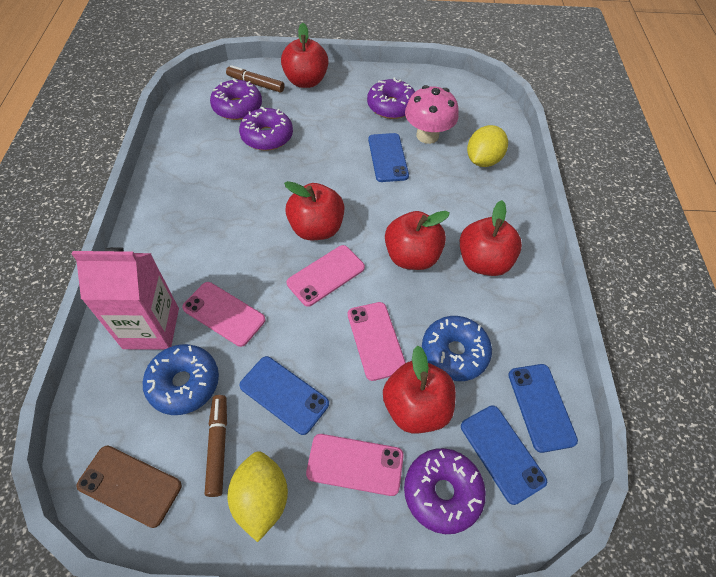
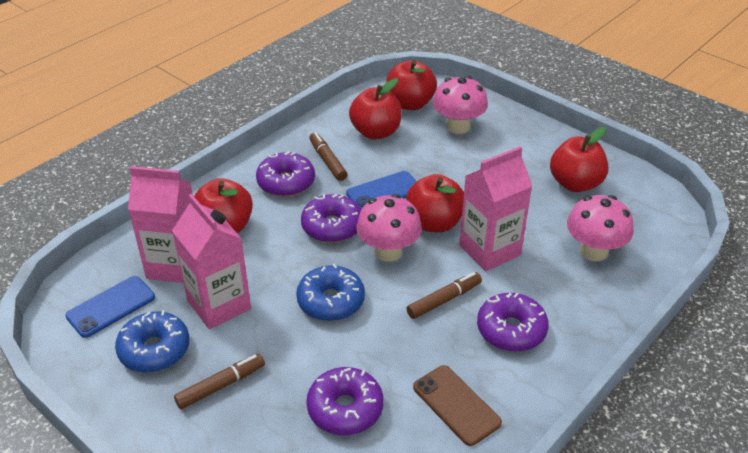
blue phone: [239,356,329,435] [368,133,409,182] [461,405,547,505] [508,364,578,453] = 4 -> [65,276,155,338] [346,171,417,210] = 2
brown marker: [205,395,227,497] [226,65,285,93] = 2 -> [174,354,265,409] [309,132,347,181] [407,272,482,319] = 3
pink carton: [72,247,179,350] = 1 -> [128,166,193,283] [172,194,251,329] [459,146,532,271] = 3
pink mushroom: [405,85,459,144] = 1 -> [357,194,422,262] [433,76,488,134] [567,195,633,261] = 3
pink phone: [182,282,265,347] [286,245,365,307] [306,434,404,496] [348,302,406,381] = 4 -> none = 0
yellow lemon: [227,451,288,542] [467,125,508,167] = 2 -> none = 0

